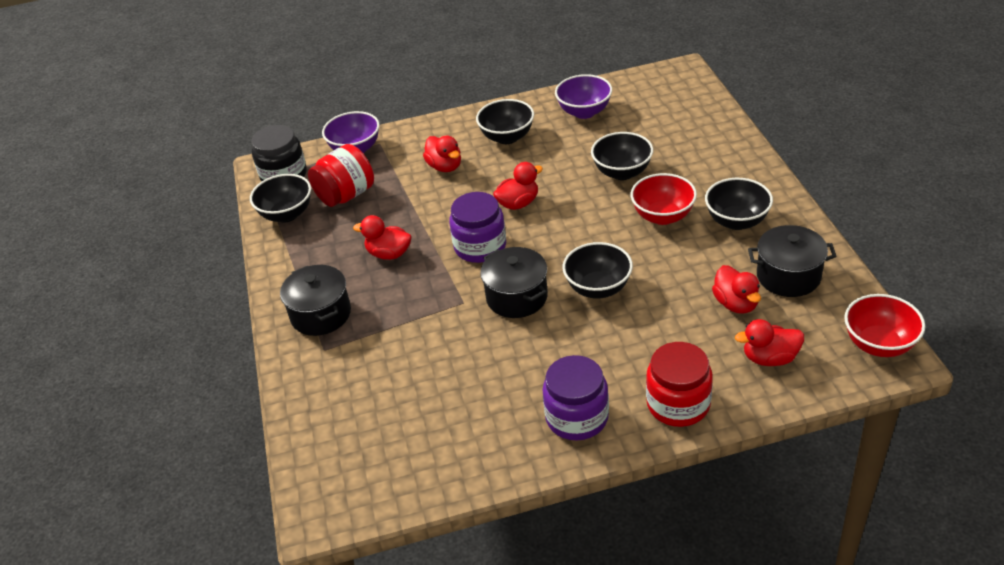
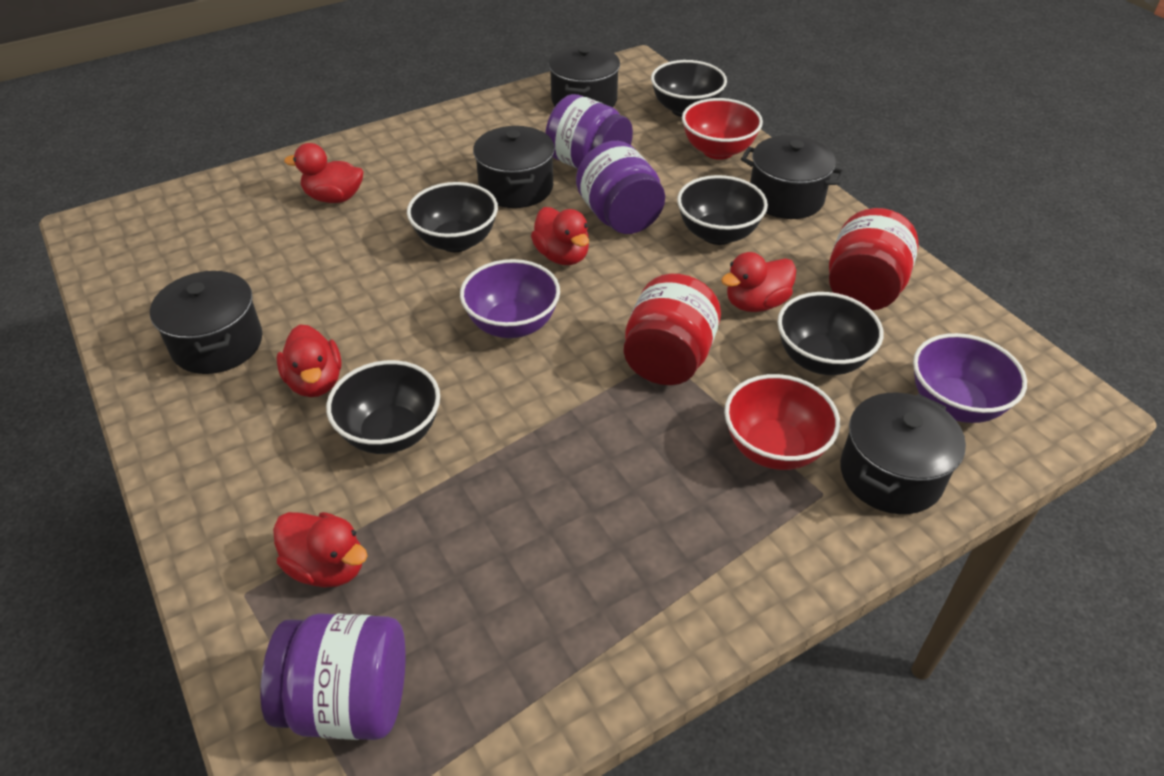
black jar: [251,125,307,182] = 1 -> none = 0
black pot: [280,265,351,336] [480,247,548,318] [748,225,837,297] = 3 -> [150,271,262,374] [473,126,555,208] [548,45,620,108] [741,135,845,219] [840,393,966,514] = 5
purple jar: [449,192,506,263] [543,355,609,440] = 2 -> [260,613,405,740] [545,94,633,169] [576,141,665,234] = 3

